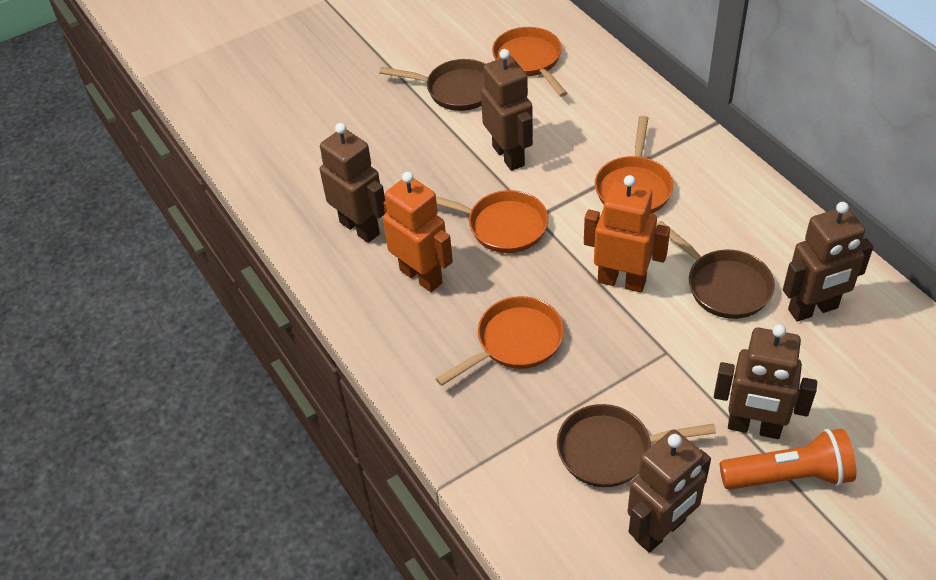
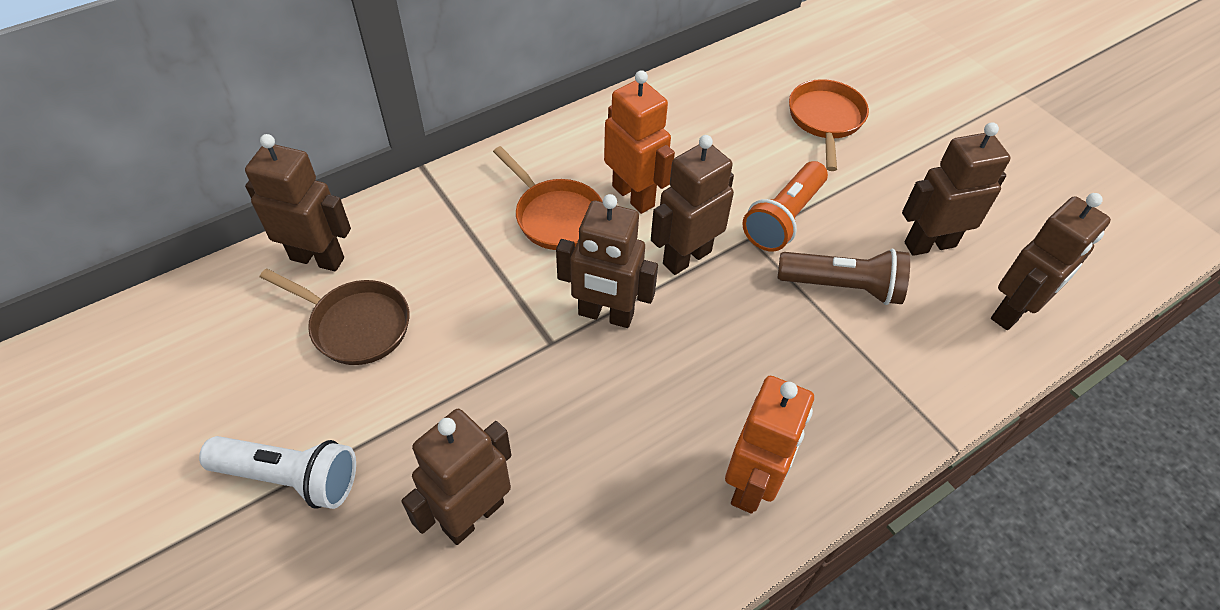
brown flashlight: none = 0 -> [778,249,910,305] = 1
brown pan: [379,59,485,111] [557,404,716,487] [656,221,775,319] = 3 -> [260,268,410,365] = 1
brown robot: [320,123,385,243] [481,49,533,171] [627,429,711,553] [714,324,817,439] [783,202,873,322] = 5 -> [245,134,351,271] [401,409,512,545] [556,194,658,328] [651,135,734,275] [902,122,1011,256] [991,193,1111,330] = 6
orange pan: [435,296,564,386] [436,190,548,253] [492,27,567,97] [595,116,673,214] = 4 -> [493,146,603,250] [789,79,869,171] = 2
white flashlight: none = 0 -> [199,436,356,509] = 1

